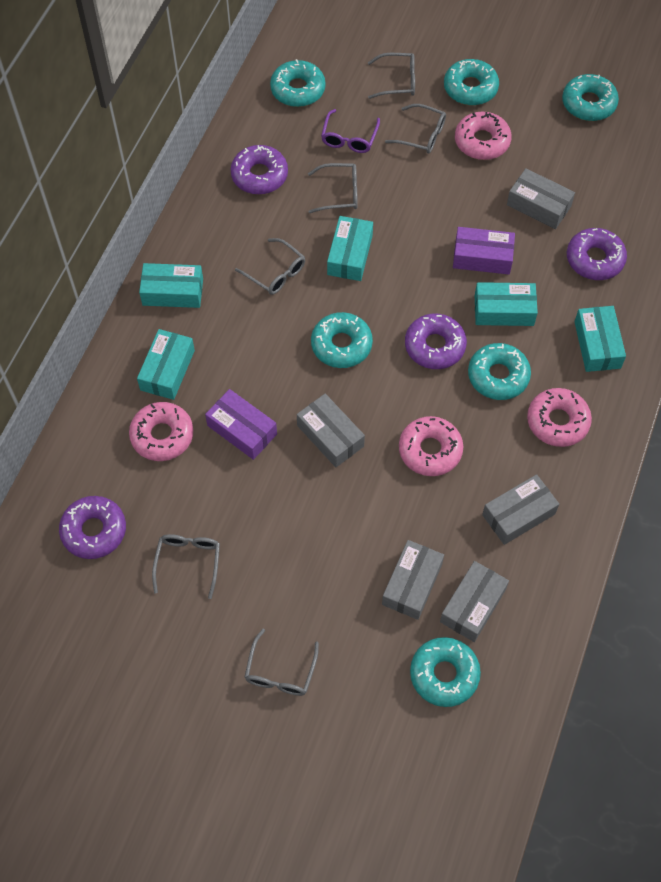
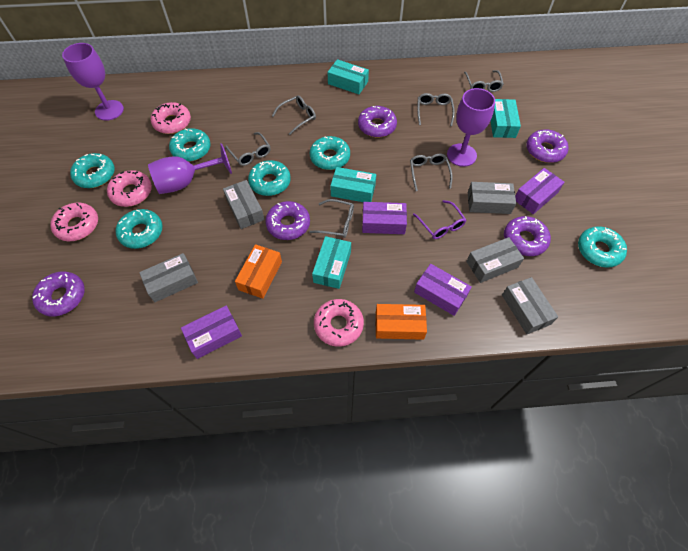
orange box: none = 0 -> [235,244,282,299] [376,304,427,340] = 2
purple box: [205,389,277,460] [453,227,515,274] = 2 -> [181,305,242,359] [362,202,407,234] [414,264,472,316] [515,168,565,214] = 4
purple donut: [59,496,126,559] [231,145,288,194] [405,314,467,369] [567,228,627,280] = 4 -> [32,271,85,316] [265,201,310,240] [358,106,397,137] [504,216,551,256] [526,129,569,163] = 5
purple goblet: none = 0 -> [62,43,124,121] [148,143,232,194] [447,88,495,167] = 3
turquoise box: [137,329,195,400] [139,263,203,308] [327,216,373,281] [475,282,538,326] [574,306,626,372] = 5 -> [312,236,351,289] [328,59,369,94] [330,167,376,202] [491,99,521,138] = 4

